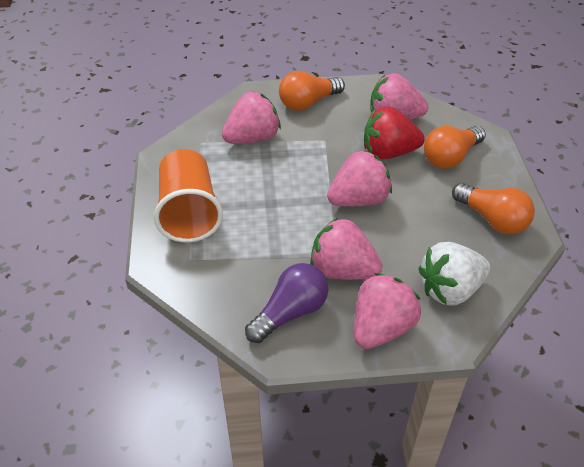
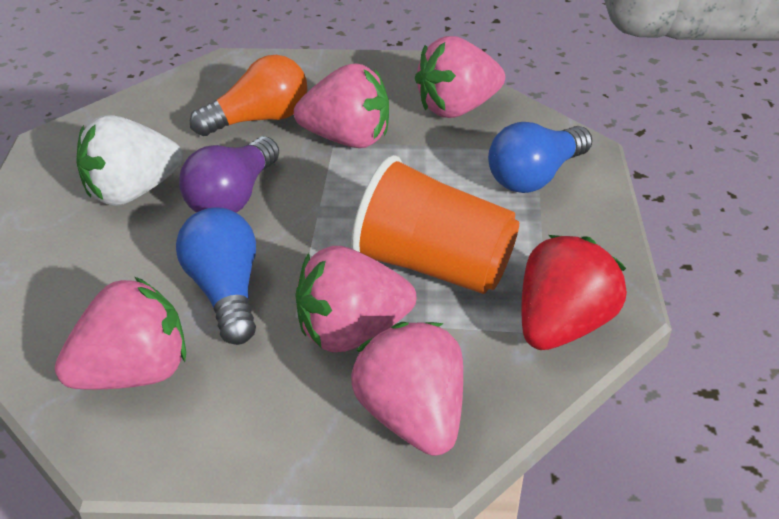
blue light bulb: none = 0 -> [176,208,256,345] [488,122,593,193] = 2
orange light bulb: [279,71,345,111] [424,126,486,169] [452,183,535,234] = 3 -> [190,55,307,136] = 1

